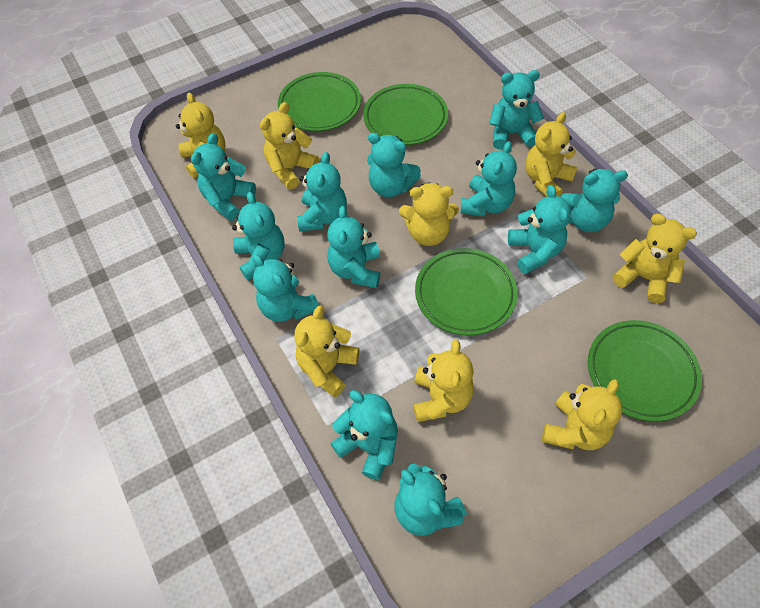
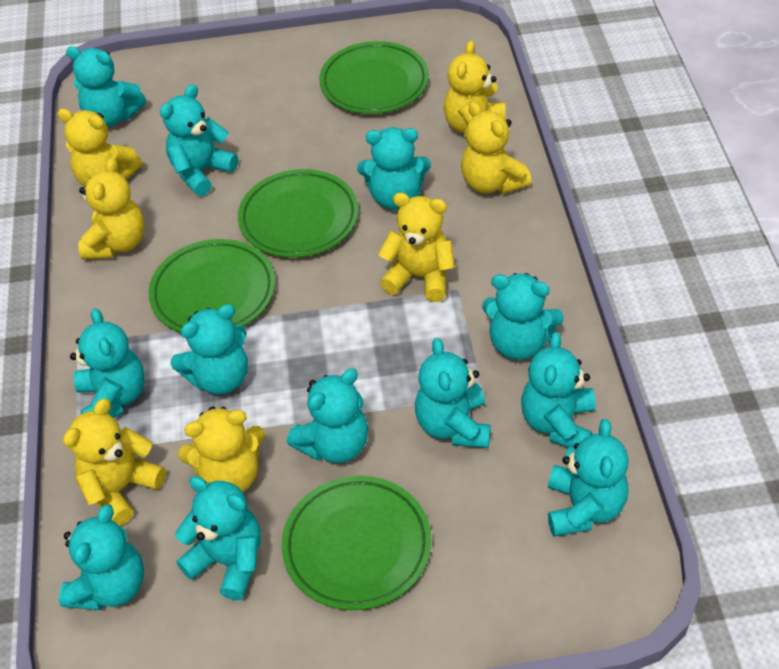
yellow teddy bear: [176,92,226,179] [260,102,319,189] [294,305,359,397] [399,182,459,246] [413,340,474,422] [525,112,577,197] [542,379,623,450] [613,214,697,303] = 8 -> [57,109,142,187] [63,399,166,526] [78,158,145,259] [178,406,265,492] [378,193,455,302] [444,41,506,140] [461,102,532,194] = 7

